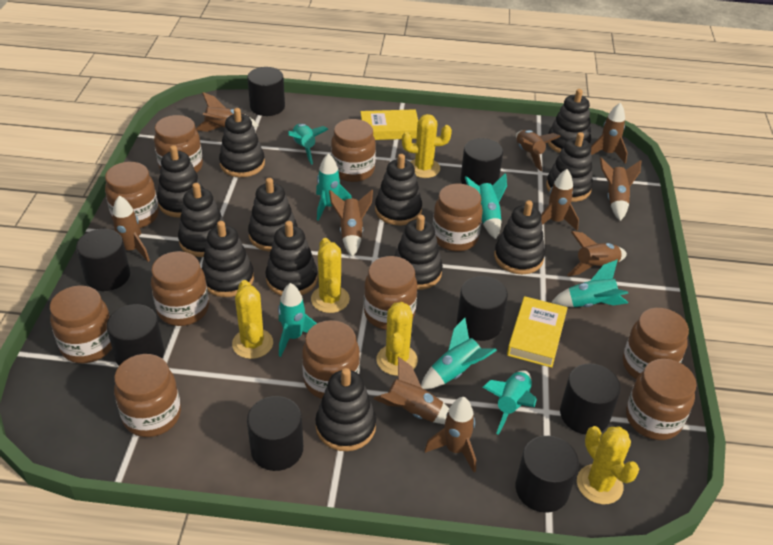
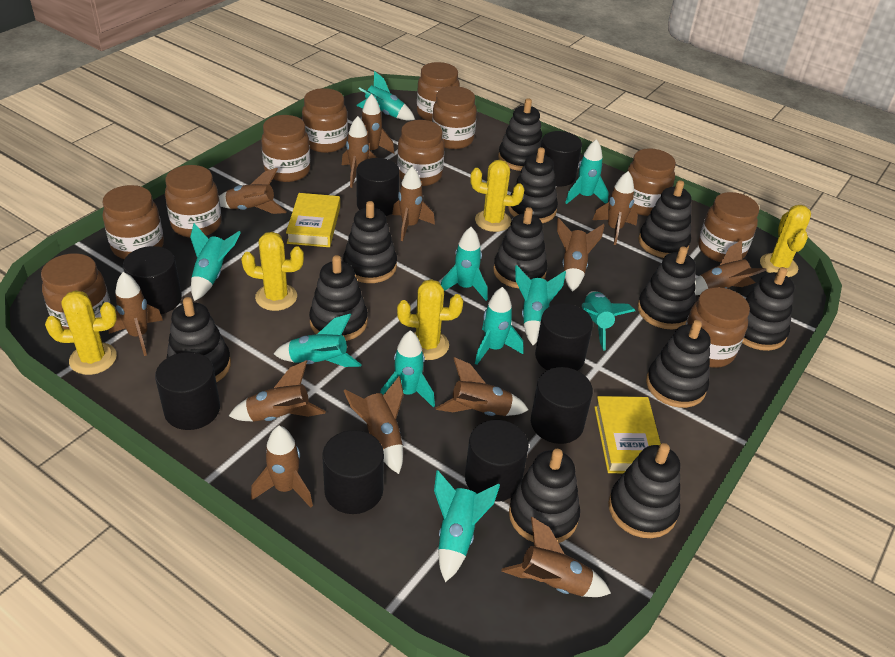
brown rocket: [113,196,150,262] [196,92,259,132] [329,190,373,257] [373,356,449,424] [424,397,476,472] [516,130,561,171] [541,169,579,231] [567,231,627,276] [591,103,628,164] [600,157,641,221] = 10 -> [108,272,163,356] [219,168,287,214] [229,360,326,422] [251,426,313,508] [342,116,377,188] [344,376,404,474] [360,94,395,154] [392,167,435,241] [436,357,529,416] [501,517,611,597] [557,218,605,292] [593,171,638,245] [695,240,767,295] = 13
turquoise rocket: [278,283,317,357] [288,124,328,165] [316,153,352,221] [421,318,497,389] [465,173,507,239] [483,370,537,435] [551,259,628,307] = 7 -> [190,223,241,301] [274,314,362,367] [356,71,415,120] [380,330,435,407] [434,470,500,582] [441,227,488,301] [475,287,524,365] [515,265,566,345] [565,139,609,204] [582,291,635,350] = 10

